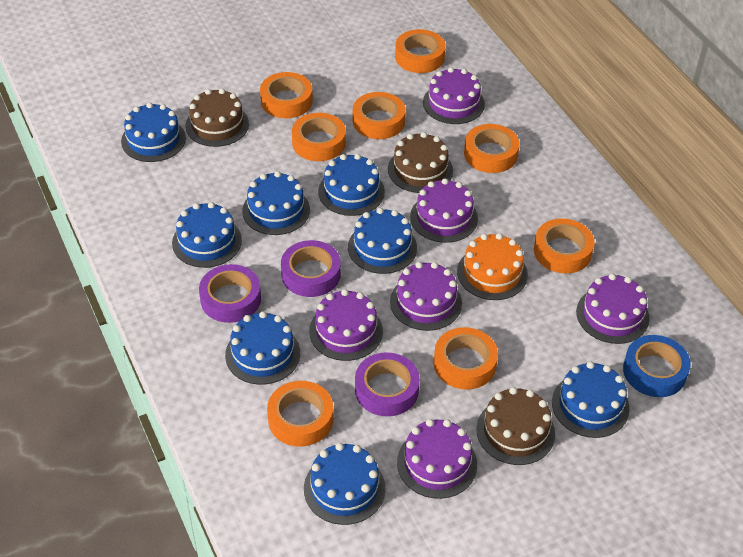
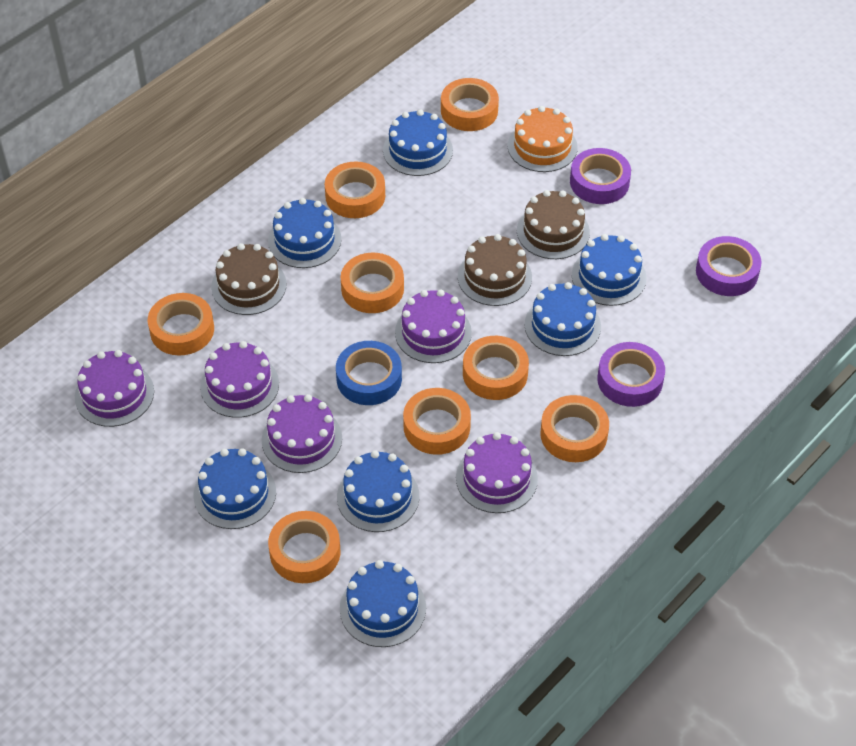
blue cake: [121,103,186,162] [172,202,242,268] [225,311,300,385] [242,171,310,235] [304,443,385,525] [318,154,385,216] [348,208,417,274] [552,361,630,438] = 8 -> [194,448,276,529] [268,198,341,268] [337,450,419,532] [340,560,426,647] [383,109,453,176] [525,282,601,356] [572,234,647,306] = 7
purple cake: [309,289,383,361] [390,262,462,331] [397,419,477,499] [410,178,478,243] [423,67,485,124] [576,274,650,344] = 6 -> [75,350,154,427] [200,341,279,418] [262,394,342,473] [395,289,472,363] [456,432,538,513] = 5

